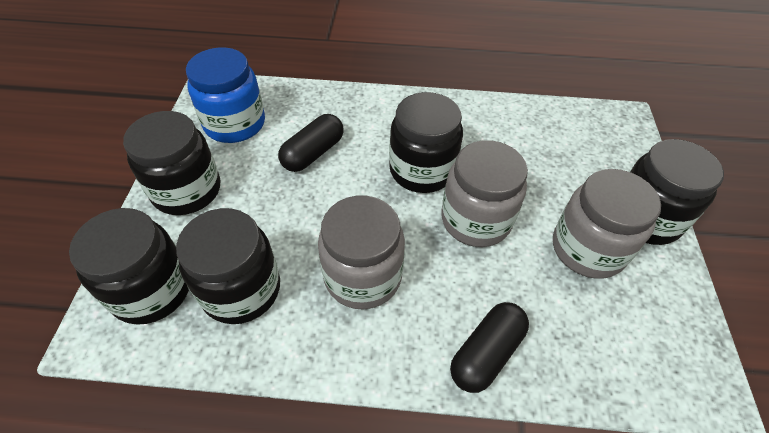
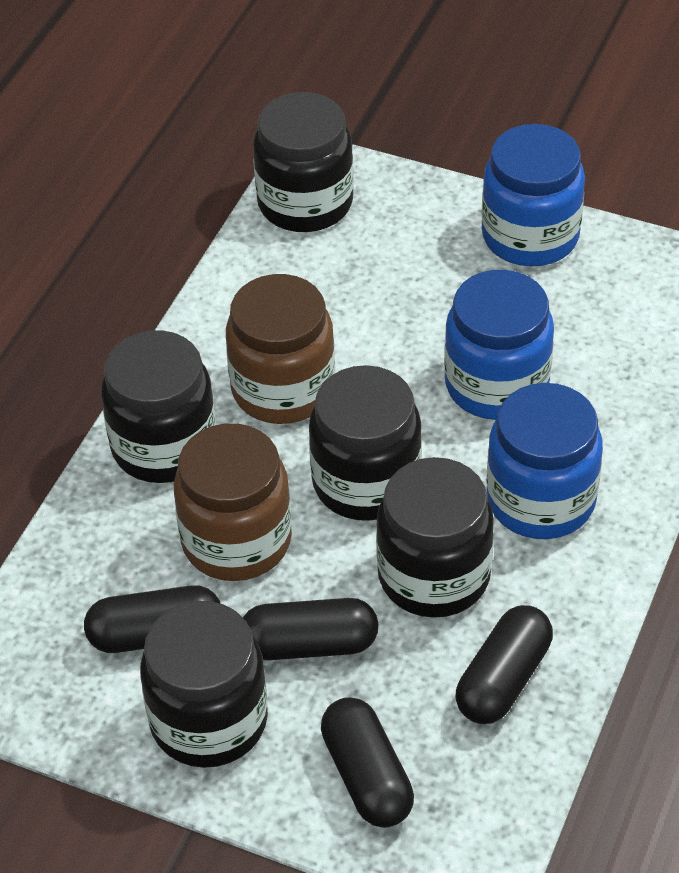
black capsule: [278,114,344,172] [450,302,529,393] = 2 -> [84,585,221,653] [243,598,378,660] [321,697,414,828] [456,605,553,724] = 4
blue jar: [186,47,265,143] = 1 -> [444,270,554,420] [481,124,585,266] [486,383,603,539] = 3
brown jar: none = 0 -> [174,423,292,581] [226,274,335,424] = 2
grey jar: [318,195,405,309] [441,140,528,247] [553,169,661,279] = 3 -> none = 0

